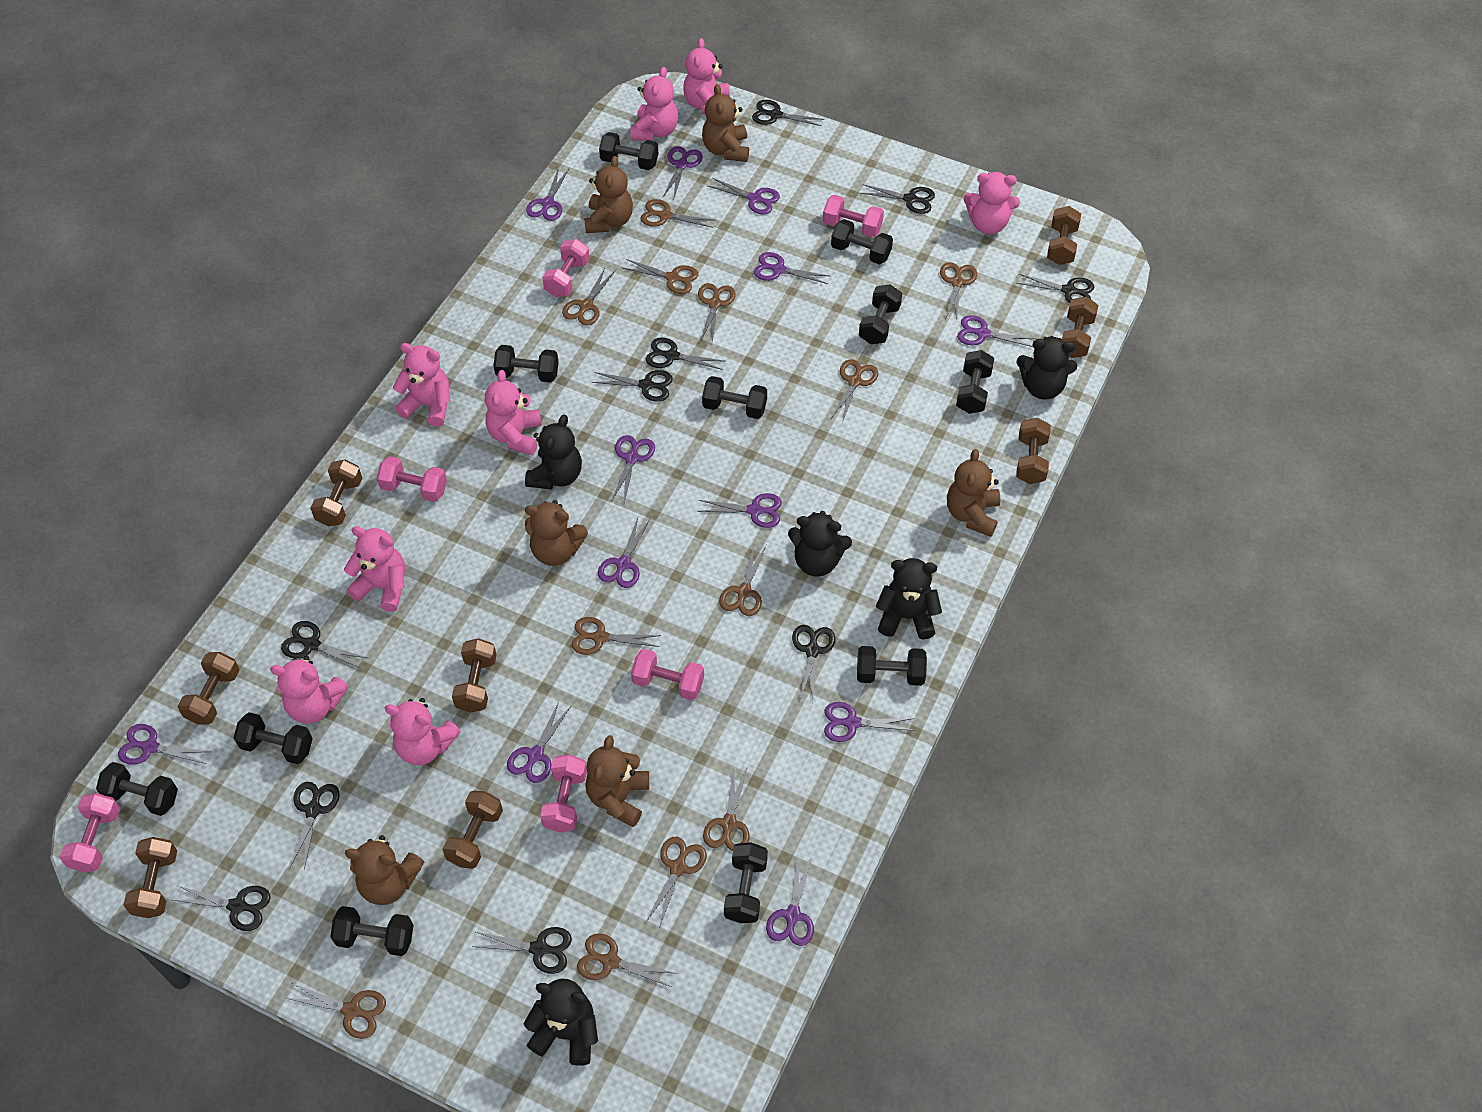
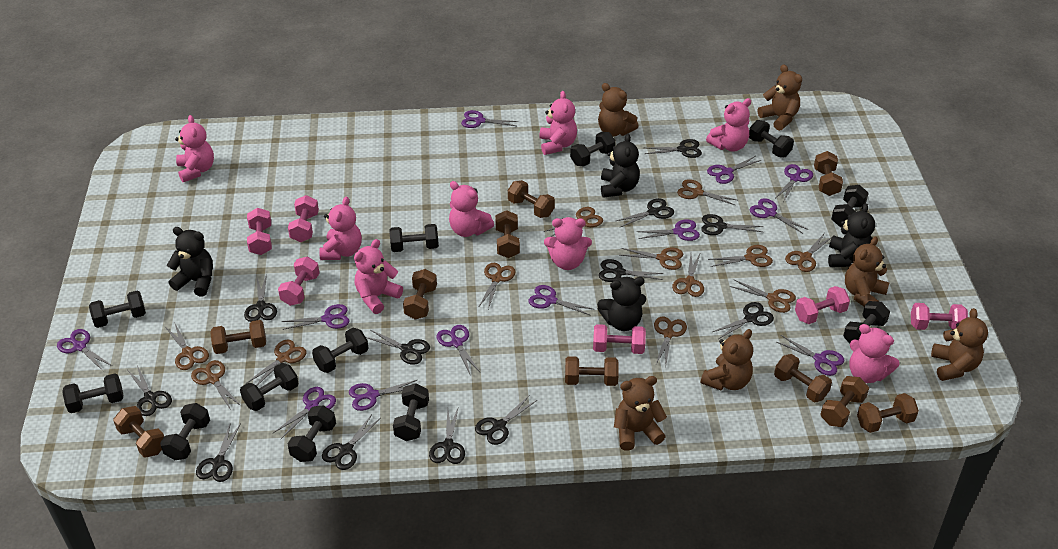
black dumbbell: [96,762,178,816] [234,712,313,764] [330,906,413,956] [493,345,559,383] [599,132,658,170] [702,376,767,419] [724,842,768,923] [831,219,893,265] [857,646,927,686] [859,284,902,344] [956,350,994,414] = 11 -> [62,374,123,413] [89,291,146,328] [160,403,210,460] [240,363,299,411] [287,405,336,462] [312,328,368,373] [389,224,439,252] [393,384,429,441] [570,132,616,167] [749,120,794,157] [831,185,869,227] [843,301,890,344] = 12
black scissors: [173,886,271,931] [281,621,367,669] [290,782,340,870] [472,927,572,974] [592,370,673,402] [646,338,724,370] [752,100,824,126] [792,625,835,702] [861,184,935,214] [1017,274,1094,303] = 10 -> [128,366,172,416] [196,422,241,482] [244,274,277,322] [322,414,381,470] [366,330,430,365] [429,406,465,464] [475,396,537,445] [599,259,664,282] [616,198,674,227] [644,139,702,158] [701,214,763,235] [713,302,774,339] = 12
black teddy bear: [523,979,598,1066] [525,415,582,489] [788,511,852,577] [876,558,942,640] [1016,336,1077,399] = 5 -> [167,227,213,296] [597,277,646,331] [601,133,640,198] [828,203,875,267] = 4
brown dumbbell: [124,837,177,918] [178,652,239,724] [310,460,362,527] [443,791,503,869] [452,638,497,713] [1016,418,1051,484] [1047,206,1081,265] [1062,297,1099,358] = 8 -> [113,406,164,458] [210,320,266,354] [403,269,437,320] [495,210,520,258] [508,180,555,218] [565,356,619,386] [774,354,832,402] [814,151,843,196] [820,376,869,427] [857,393,919,433] = 10

